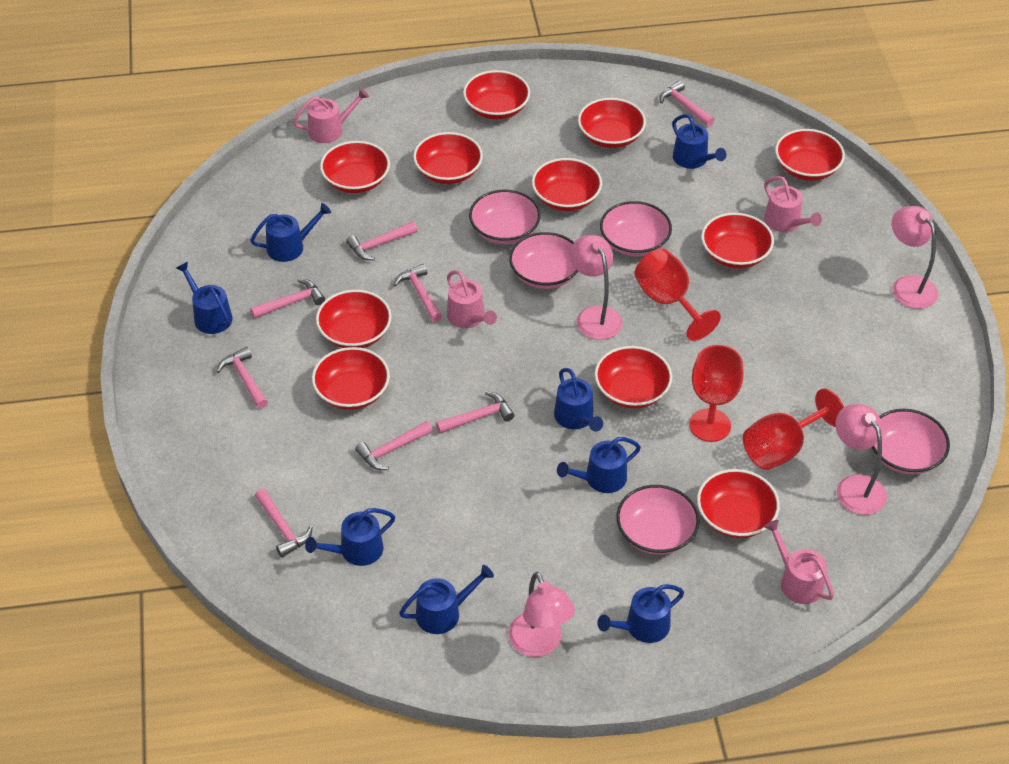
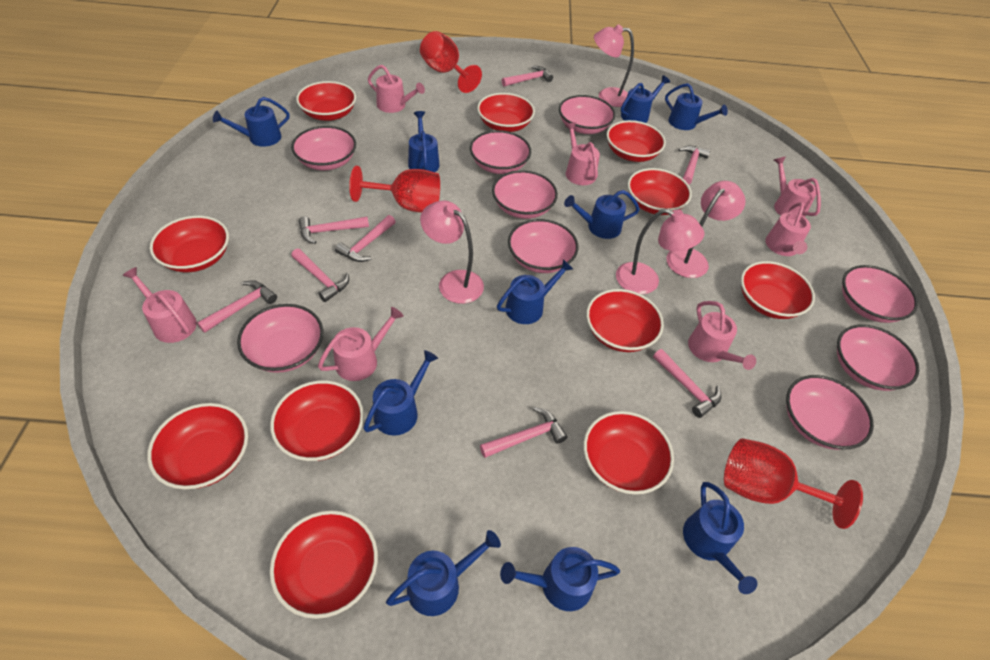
blue watering can: [176,262,232,334] [250,203,331,262] [305,508,395,566] [399,565,494,634] [554,368,603,432] [557,437,641,493] [597,584,684,643] [672,114,726,169] = 8 -> [213,97,290,147] [363,350,438,436] [386,530,501,616] [408,111,439,172] [497,259,573,324] [500,547,620,611] [564,190,640,239] [621,75,670,123] [665,83,728,130] [683,482,757,594] = 10
pink bowl: [469,190,541,244] [509,232,578,289] [600,201,672,256] [616,485,700,555] [872,409,950,474] = 5 -> [237,304,323,373] [291,126,356,170] [470,130,531,174] [492,170,558,219] [508,219,579,273] [559,95,616,134] [786,375,874,450] [837,324,919,391] [842,265,918,323] = 9
pink watering can: [293,88,369,143] [447,270,497,328] [764,176,822,232] [764,520,834,604] = 4 -> [122,267,197,343] [318,307,404,381] [368,65,425,113] [565,122,600,185] [688,301,756,370] [765,202,811,256] [774,156,821,217] = 7

